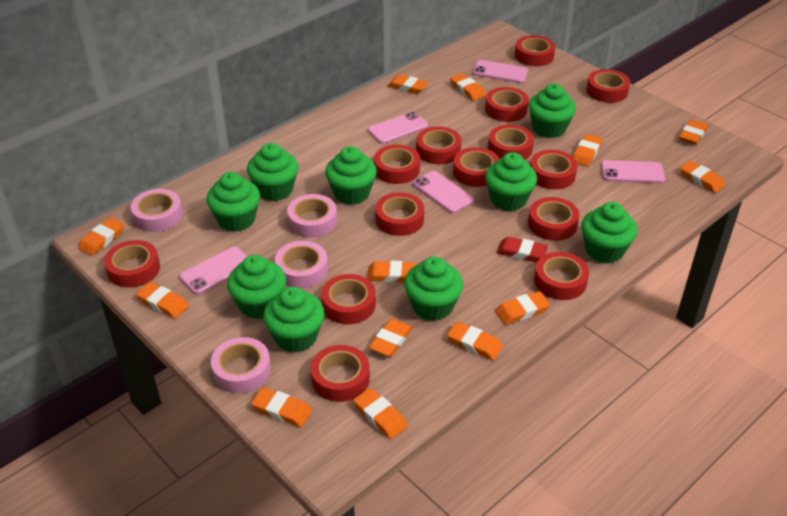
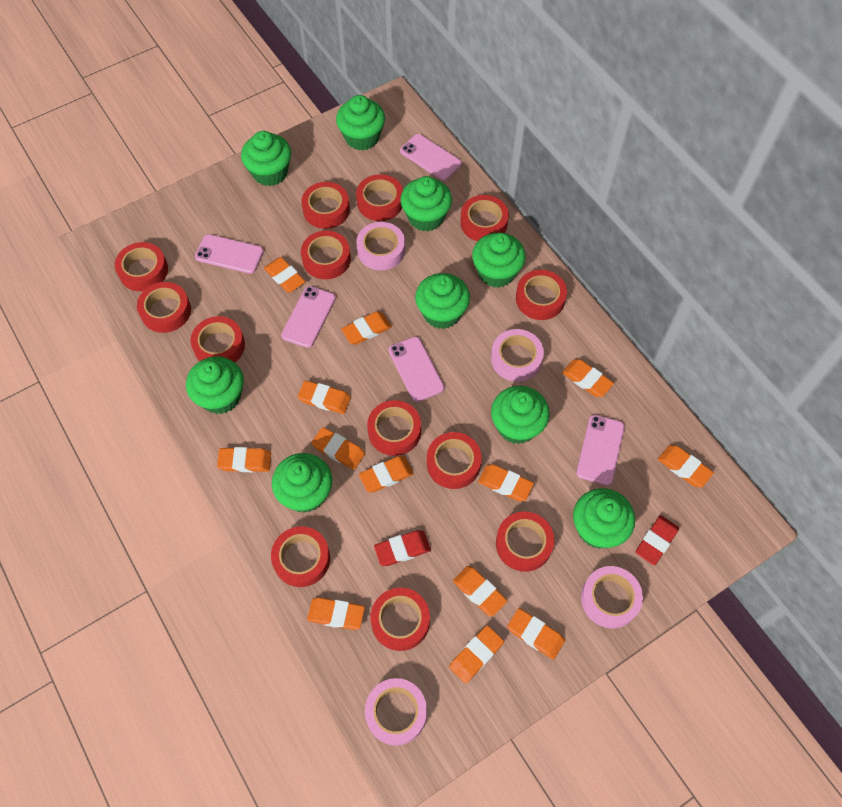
red eraser: [497,237,548,262] = 1 -> [374,530,431,566] [635,515,679,565] = 2
red tape: [104,240,160,287] [311,345,370,402] [321,274,376,324] [374,145,420,184] [375,192,424,236] [416,126,461,164] [453,147,499,187] [485,87,529,122] [488,125,534,160] [515,35,555,66] [528,197,580,241] [530,150,578,189] [534,252,589,300] [586,69,630,103] = 14 -> [115,242,168,291] [137,282,191,333] [190,316,245,363] [271,526,330,587] [301,182,350,229] [301,231,351,279] [356,174,403,221] [367,400,421,456] [371,588,430,651] [427,432,482,489] [460,195,509,241] [496,511,554,572] [516,270,567,320] = 13

